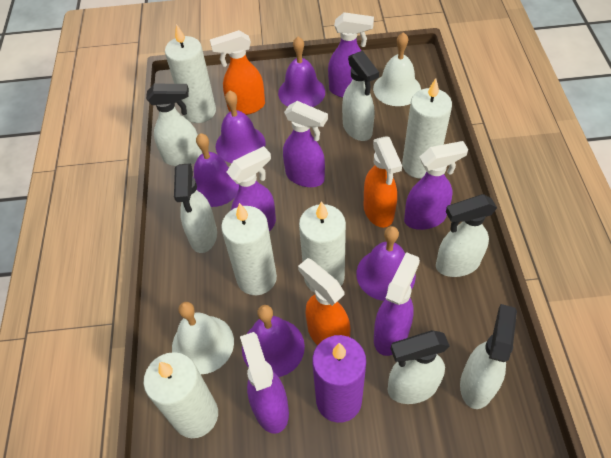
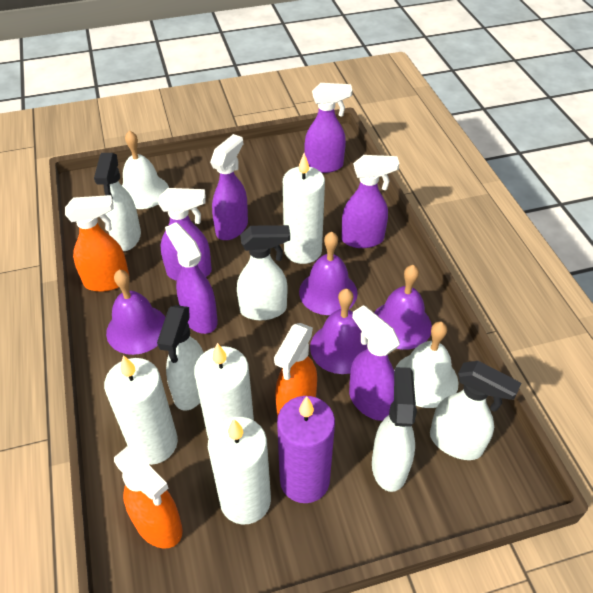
purple bell: [193,133,239,207] [216,90,265,163] [242,305,305,377] [278,37,325,107] [356,226,416,301] = 5 -> [106,270,165,355] [299,232,358,315] [310,289,367,374] [374,265,432,350] = 4
white candle: [143,352,218,438] [165,24,216,123] [221,203,277,295] [299,201,346,290] [402,78,452,179] = 5 -> [104,355,178,465] [194,343,254,439] [208,417,271,524] [283,153,325,264] = 4
white spray bottle: [146,84,202,166] [174,163,217,253] [342,50,379,141] [387,330,450,404] [436,194,497,277] [460,304,517,409] = 6 -> [94,153,141,251] [157,305,204,410] [237,225,290,320] [372,367,417,492] [430,361,521,460] = 5

